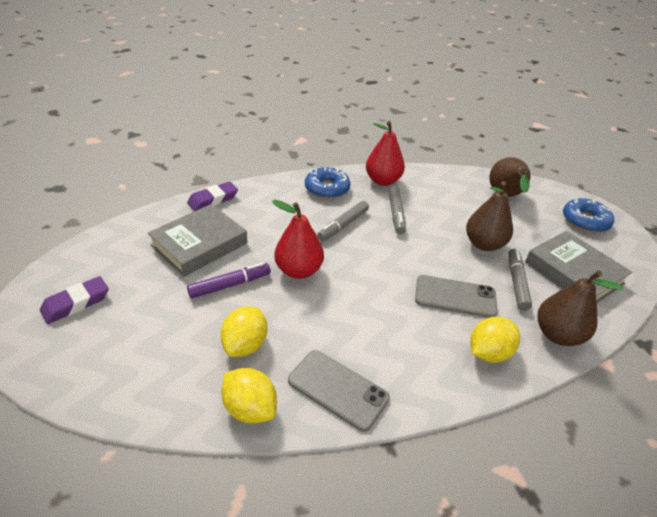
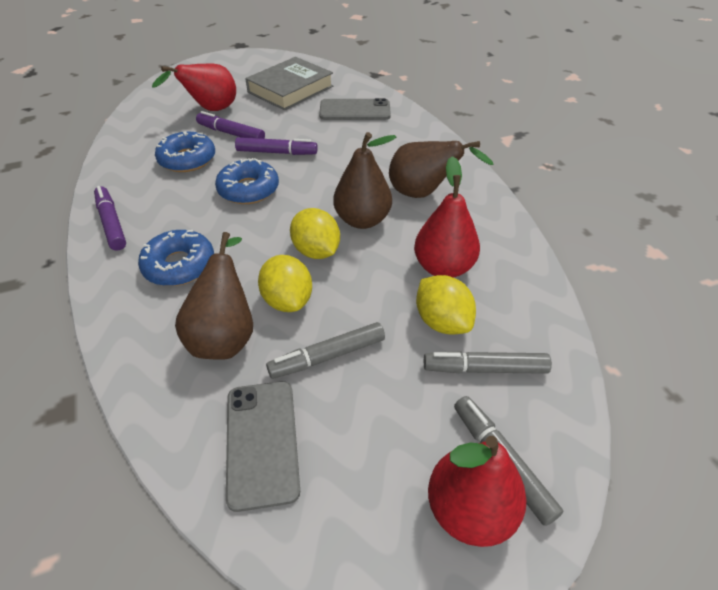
blue donut: [305,167,350,199] [563,198,614,233] = 2 -> [138,230,214,286] [155,132,215,172] [215,158,279,204] = 3
grey book: [148,204,248,277] [525,231,632,302] = 2 -> [245,57,333,110] = 1
purple eraser: [40,276,109,324] [187,182,238,211] = 2 -> none = 0
purple marker: [187,262,271,299] = 1 -> [94,186,126,250] [196,111,265,139] [235,137,318,155] = 3
red pear: [272,200,324,279] [366,121,405,186] = 2 -> [152,64,236,111] [414,156,480,278] [428,436,527,547] = 3

